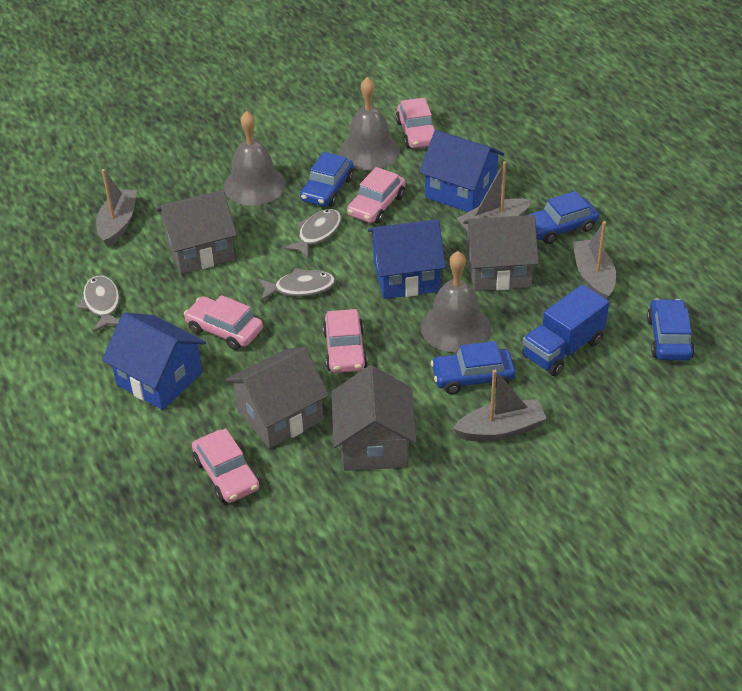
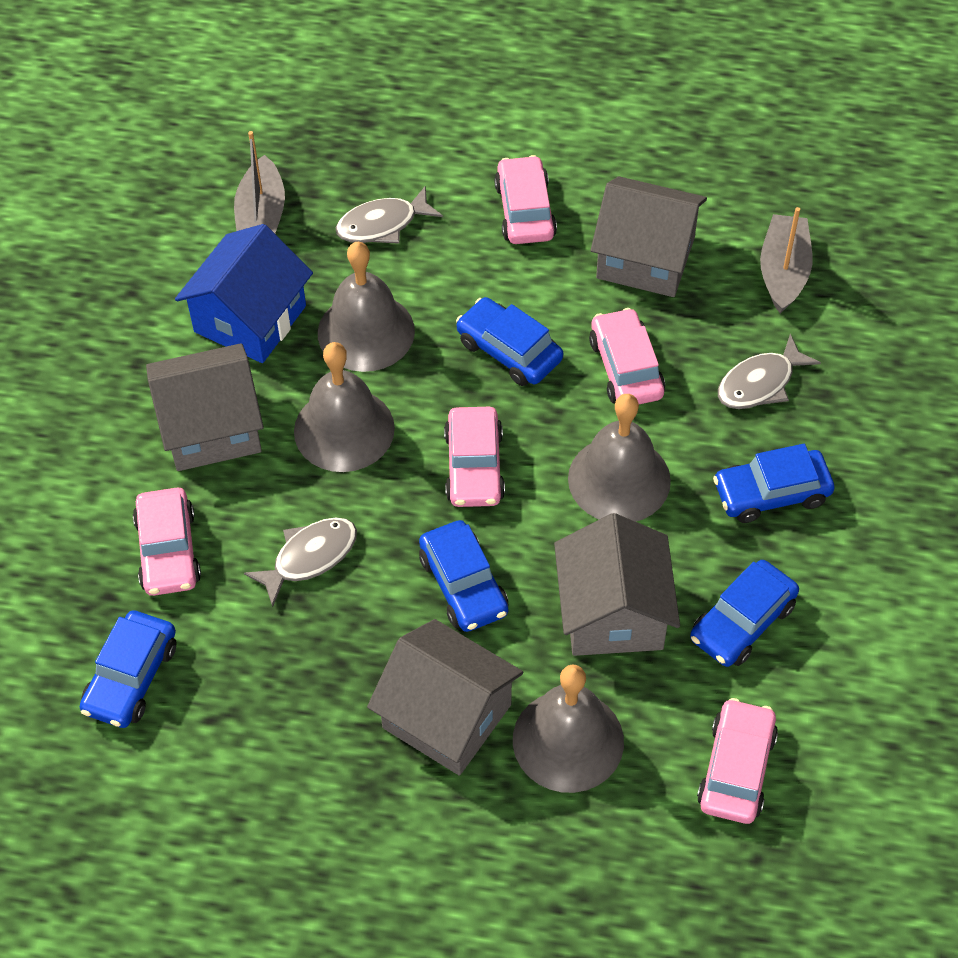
blue car: [300,152,354,207] [431,341,515,394] [528,191,599,244] [647,299,695,361] = 4 -> [80,610,177,728] [419,520,508,632] [456,297,563,386] [690,560,799,667] [713,444,834,523] = 5
blue house: [102,313,206,410] [368,219,446,299] [419,130,504,212] = 3 -> [175,224,313,363] = 1
blue truck: [522,284,609,376] = 1 -> none = 0
grey bell: [223,111,286,206] [339,77,400,170] [421,251,491,353] = 3 -> [294,342,395,472] [318,242,415,372] [513,664,624,793] [568,394,671,522] = 4
grey boat: [96,169,137,247] [453,370,547,441] [456,161,532,233] [573,221,616,299] = 4 -> [234,131,285,233] [760,207,813,313] = 2

